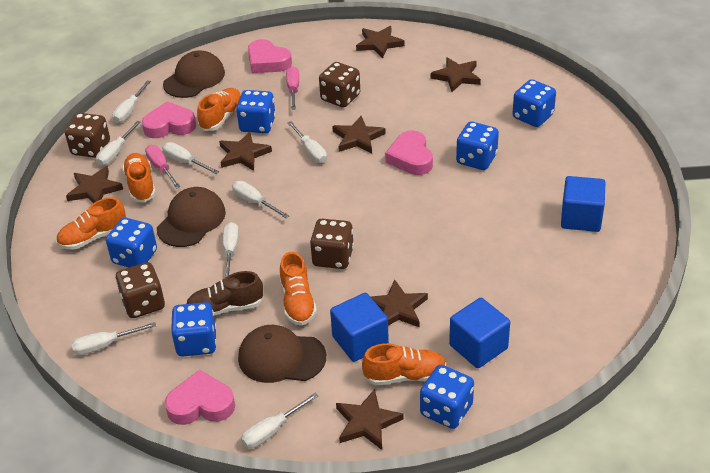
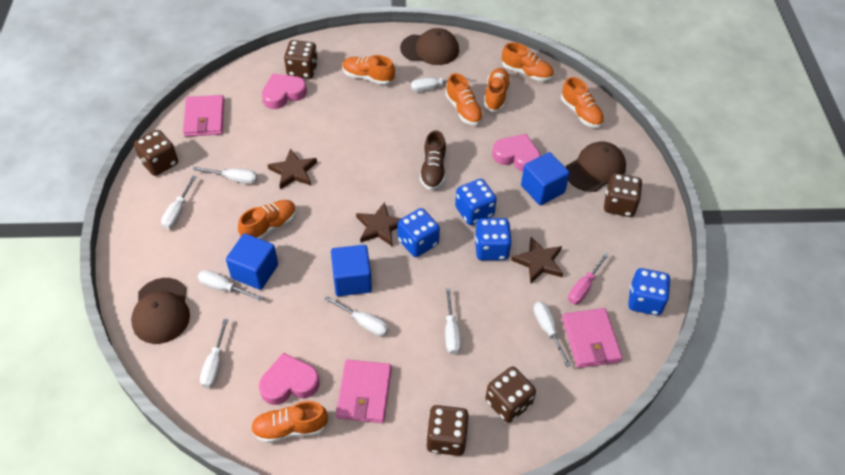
blue dice: [106,218,157,267] [171,302,217,357] [236,90,276,133] [420,365,474,429] [456,121,499,170] [512,79,556,127] = 6 -> [397,208,440,257] [455,179,497,225] [475,218,512,260] [628,268,670,316] = 4
brown dice: [65,113,110,158] [116,262,165,318] [310,219,354,269] [319,62,360,107] = 4 -> [134,130,178,176] [284,40,318,79] [426,405,469,456] [485,366,536,423] [604,173,642,217] = 5
brown star: [66,166,123,203] [219,132,272,171] [332,116,386,153] [336,389,403,450] [356,26,405,58] [371,279,428,327] [431,57,481,92] = 7 -> [268,148,317,189] [356,202,402,246] [511,237,563,283] = 3
orange shoe: [56,198,126,249] [122,153,156,202] [197,88,241,131] [280,252,317,326] [362,343,446,385] = 5 -> [238,200,297,239] [250,401,328,443] [342,55,395,85] [445,73,484,125] [484,68,511,112] [502,42,554,81] [561,77,604,128] = 7
pink heart: [142,101,196,138] [165,370,235,425] [248,39,292,73] [385,130,433,175] = 4 -> [259,353,319,405] [262,74,307,109] [492,134,541,172] = 3
pink screwdriver: [145,145,181,189] [286,66,299,110] = 2 -> [568,253,609,304] = 1
pink wallet: none = 0 -> [183,95,224,137] [336,360,392,423] [562,308,622,368] = 3

